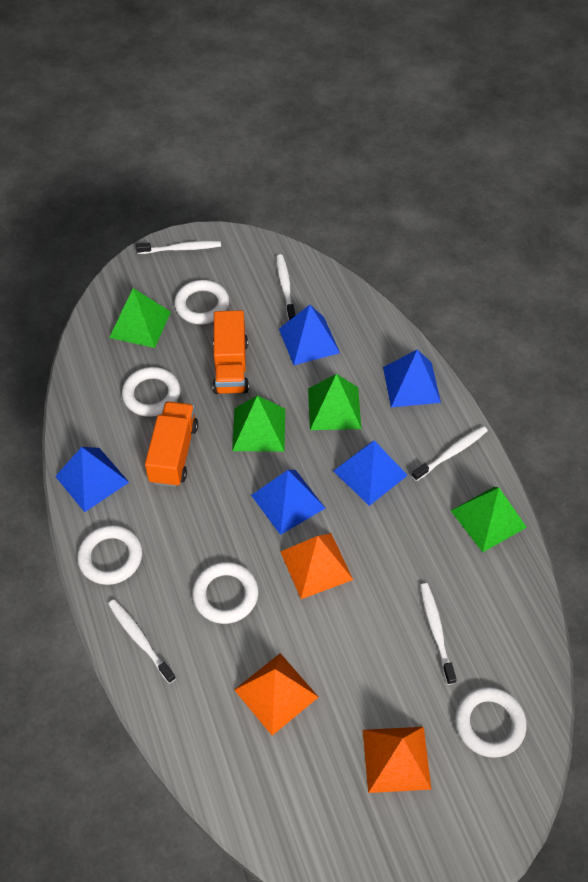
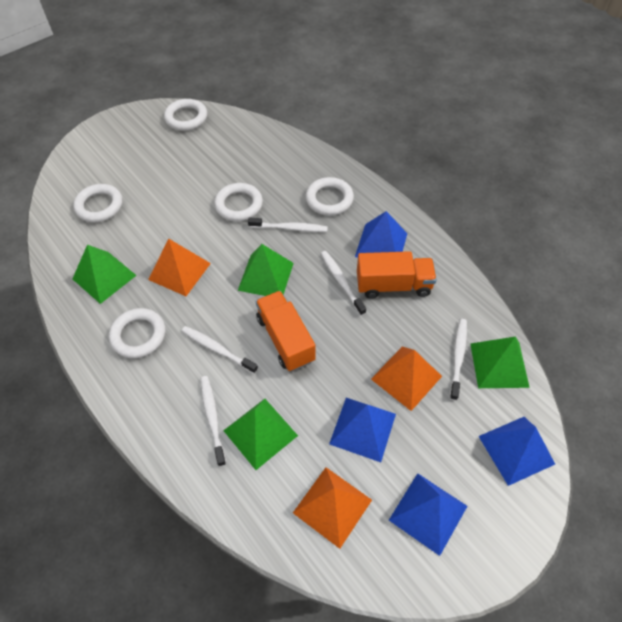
blue pyramid: [55,447,129,512] [251,470,325,535] [279,305,340,365] [333,440,408,506] [383,349,441,407] = 5 -> [329,398,396,462] [355,211,407,258] [389,473,467,556] [479,417,555,486] = 4

